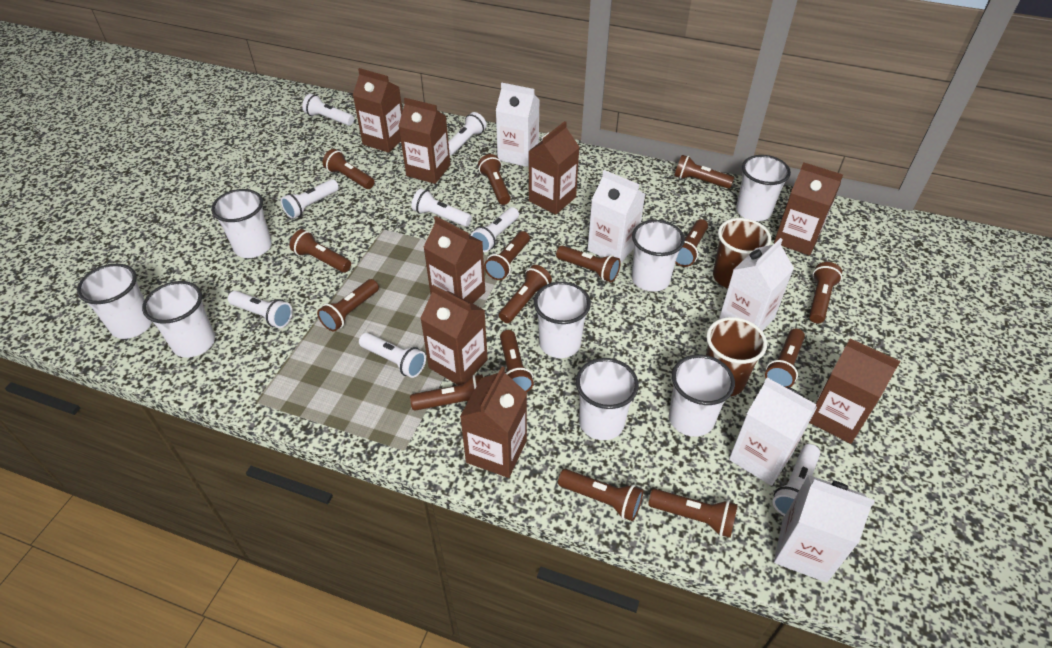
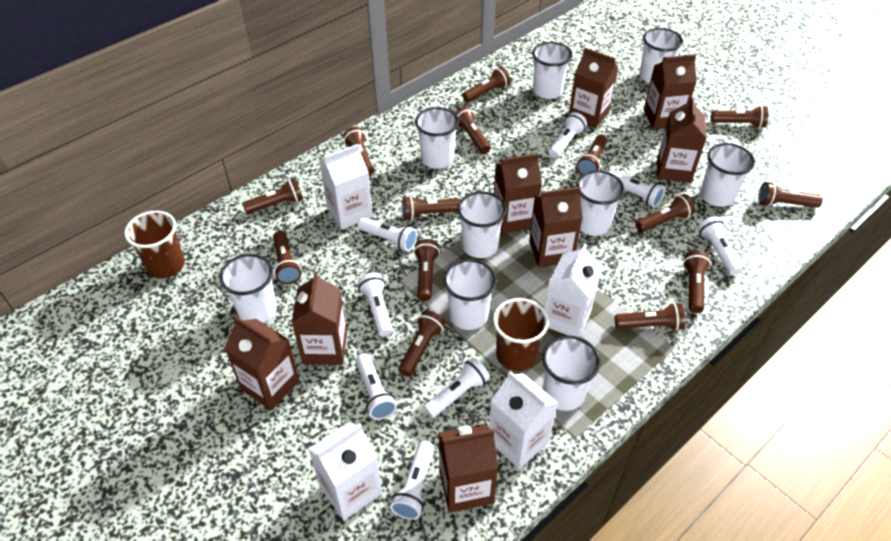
brown flashlight: [290,229,351,273] [317,279,379,331] [323,149,374,189] [410,374,483,411] [478,154,511,205] [484,231,530,280] [499,265,552,323] [500,330,534,392] [556,246,621,282] [558,469,643,521] [648,489,738,538] [674,155,734,189] [675,219,708,267] [765,328,805,388] [809,262,842,323] = 15 -> [242,178,303,214] [273,231,301,284] [343,127,374,176] [398,310,445,377] [402,196,461,221] [414,239,440,301] [455,107,491,154] [462,67,511,103] [576,134,607,175] [615,303,686,331] [635,194,695,232] [683,250,711,313] [711,105,769,128] [758,182,823,208] = 14
white carton: [496,83,540,167] [588,170,645,263] [719,238,794,331] [729,378,817,486] [774,475,875,583] = 5 -> [308,422,382,520] [319,144,373,230] [489,371,558,469] [544,244,602,337] = 4
white cup: [77,264,152,339] [142,281,215,358] [211,189,272,258] [534,282,591,358] [576,358,639,440] [632,220,685,292] [669,355,735,437] [736,155,791,221] = 8 -> [219,254,277,323] [415,107,459,169] [443,259,497,330] [457,191,507,258] [532,42,572,99] [542,335,600,411] [576,170,624,236] [639,28,683,83] [700,143,755,207] = 9

